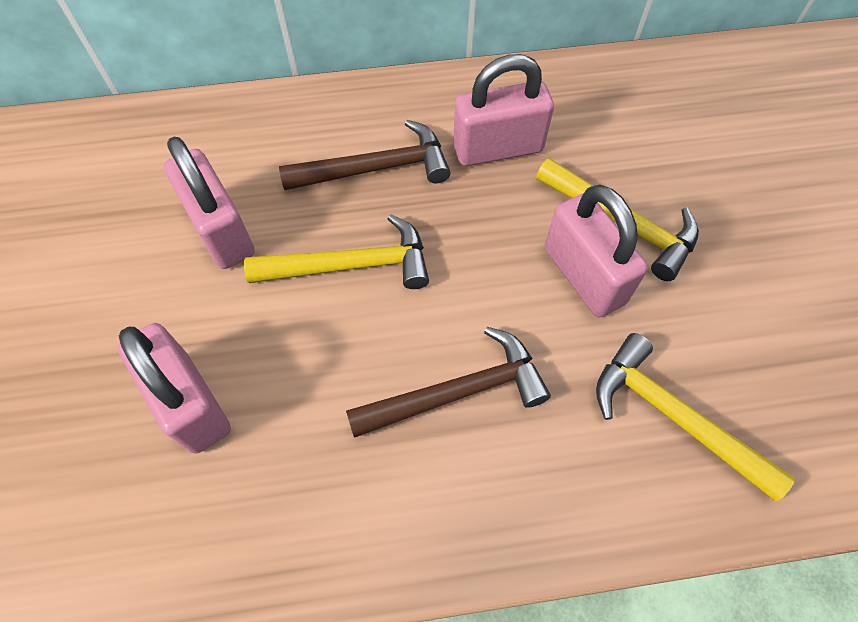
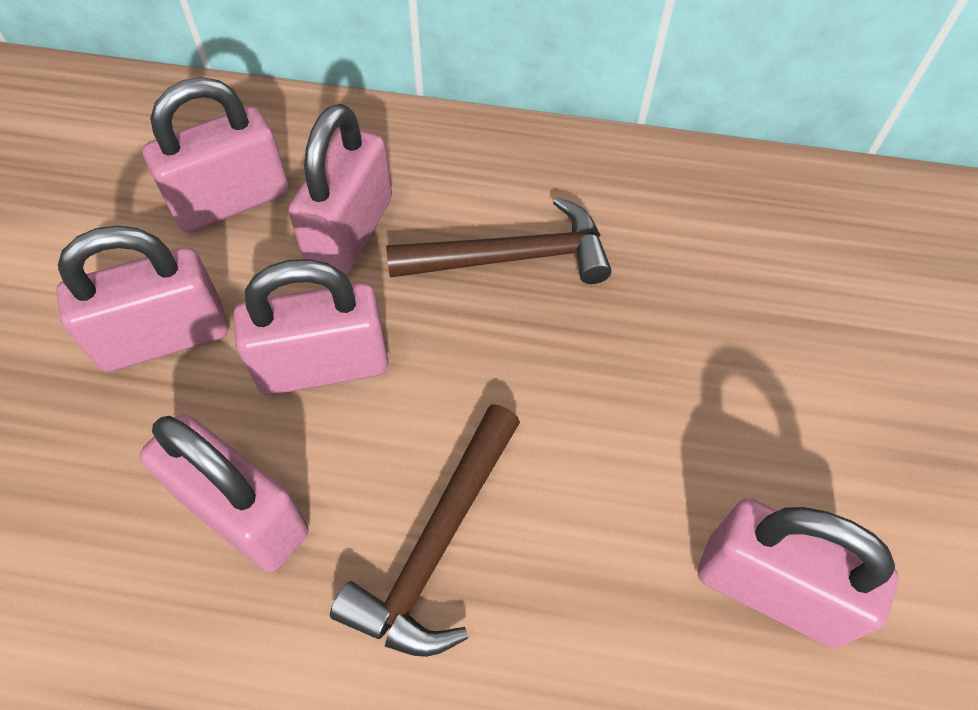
pink padlock: [118,323,231,453] [164,136,255,269] [453,54,554,166] [545,184,648,317] = 4 -> [56,226,228,372] [140,414,309,572] [143,77,289,232] [233,259,389,395] [289,104,392,275] [698,498,898,648] = 6
yellow hammer: [244,214,429,289] [536,158,699,281] [596,333,795,501] = 3 -> none = 0

